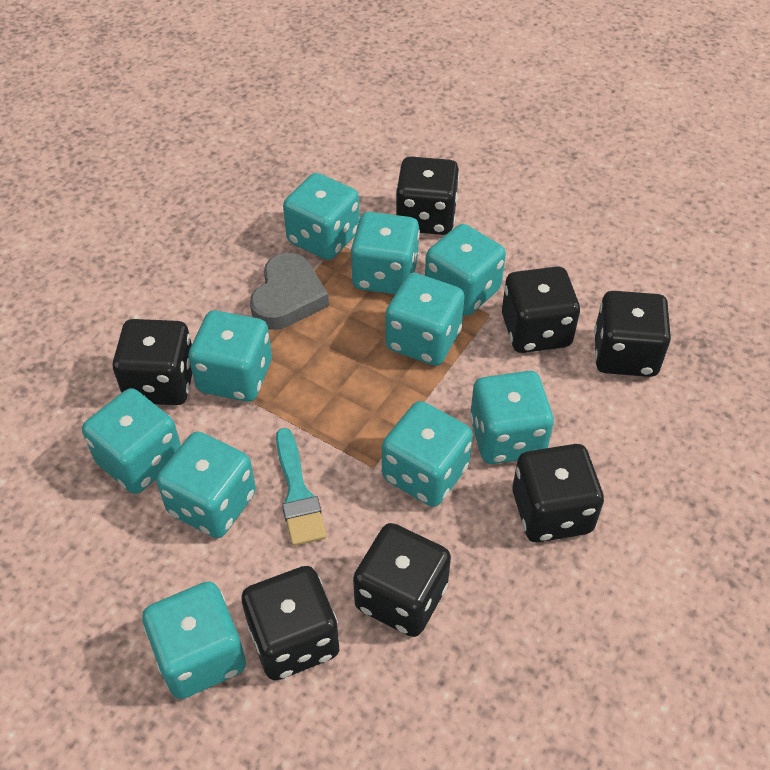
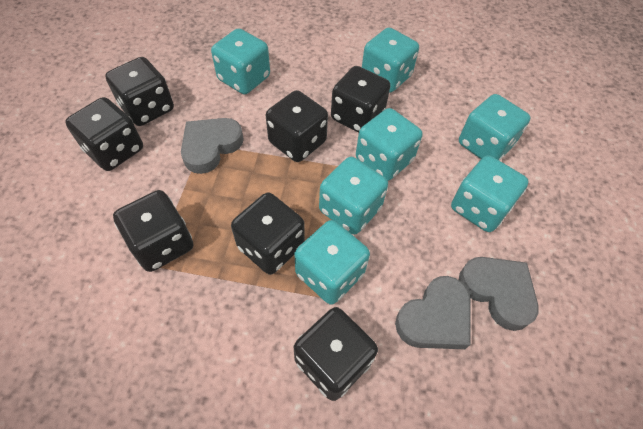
grey heart: [250,253,329,330] = 1 -> [181,118,244,174] [395,276,471,349] [459,257,539,331] = 3
turquoise brush: [276,428,326,546] = 1 -> none = 0
turquoise dice: [82,388,181,494] [142,581,246,699] [156,431,256,538] [188,310,272,402] [283,173,360,260] [351,212,420,294] [382,401,473,507] [385,273,465,366] [425,224,506,316] [470,371,554,464] = 10 -> [211,28,270,94] [294,220,370,305] [319,157,388,235] [356,108,422,181] [362,27,419,93] [451,155,529,232] [459,94,531,160] = 7

